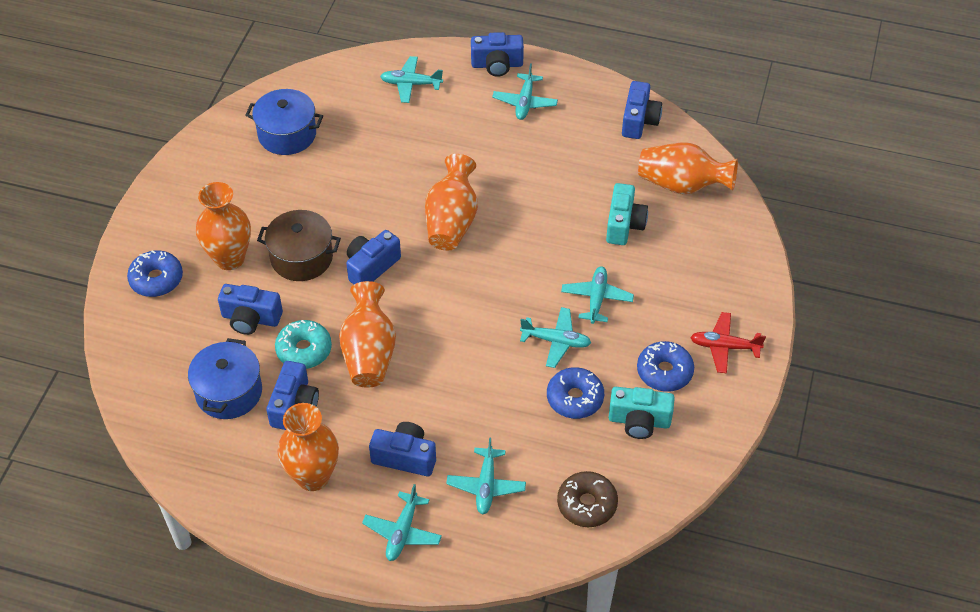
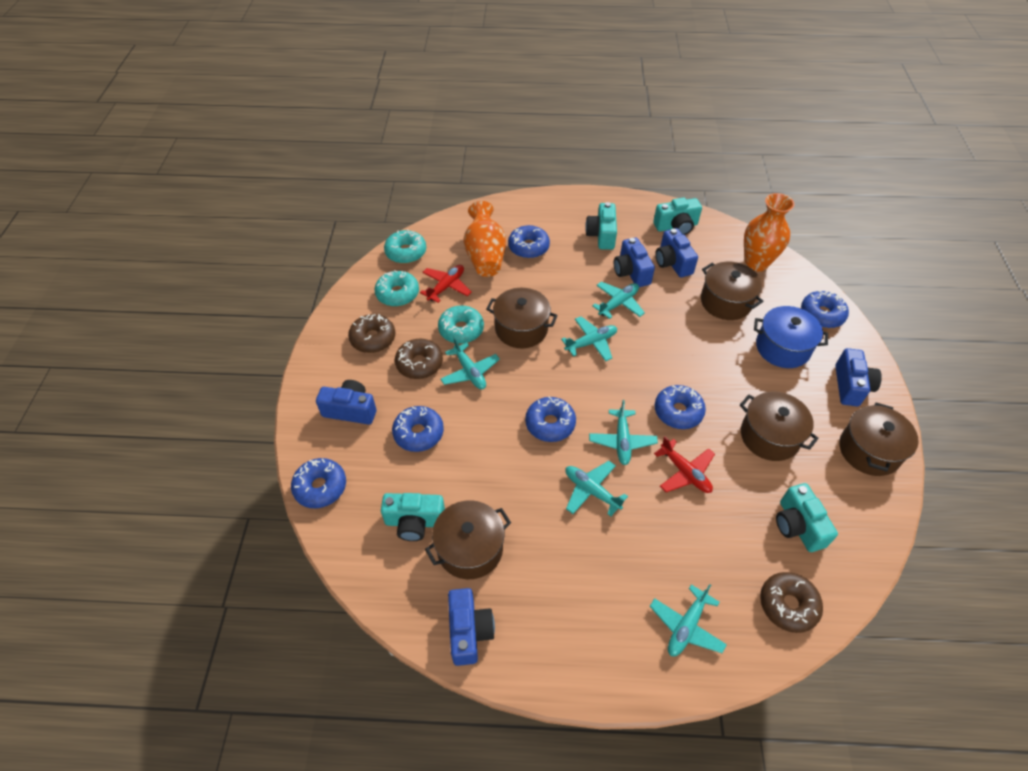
blue camera: [218,284,283,335] [266,361,319,430] [346,230,401,284] [369,422,436,476] [471,32,524,77] [622,81,662,139] = 6 -> [316,380,377,425] [448,588,495,666] [614,238,655,287] [655,228,698,277] [835,348,882,406] = 5
blue donut: [127,250,183,297] [547,367,604,419] [637,341,694,392] = 3 -> [291,458,346,508] [392,406,444,452] [508,225,550,258] [525,396,576,442] [655,385,706,429] [801,290,849,328] = 6
blue pot: [188,338,262,419] [246,89,323,155] = 2 -> [754,306,828,368] = 1
brown donut: [557,471,618,527] = 1 -> [348,314,395,353] [395,339,443,379] [760,572,823,633] = 3
brown pot: [257,210,341,281] = 1 -> [425,500,511,579] [486,288,558,348] [701,262,764,320] [740,392,819,461] [839,402,919,476] = 5
orange vase: [196,182,251,270] [278,403,339,491] [339,281,396,388] [425,154,478,251] [638,143,738,194] = 5 -> [463,201,506,277] [744,193,794,272] = 2
red plane: [690,312,766,373] = 1 -> [420,265,472,303] [654,436,715,493] = 2
turquoise camera: [606,183,648,245] [609,387,675,439] = 2 -> [381,493,445,541] [585,202,617,250] [653,198,702,235] [776,483,838,552] = 4
turquoise donut: [275,320,332,369] = 1 -> [374,270,419,307] [384,229,426,264] [438,306,484,344] = 3

